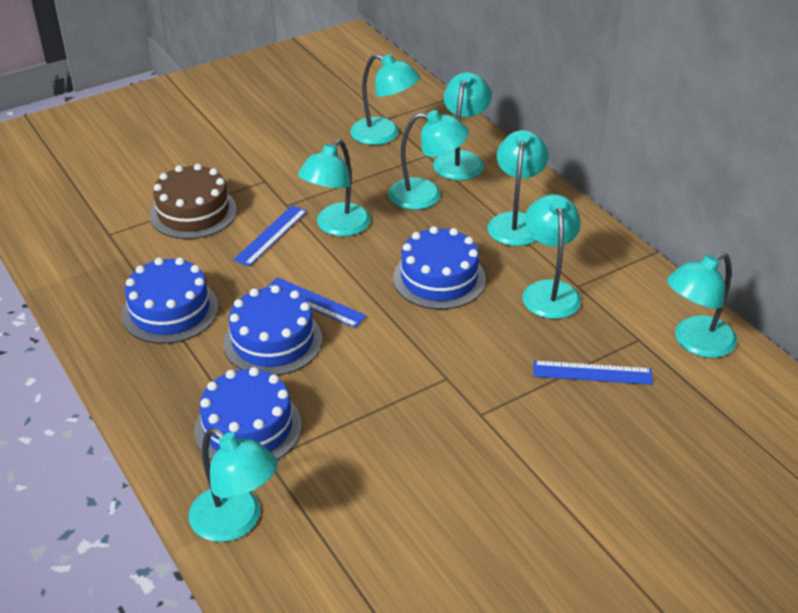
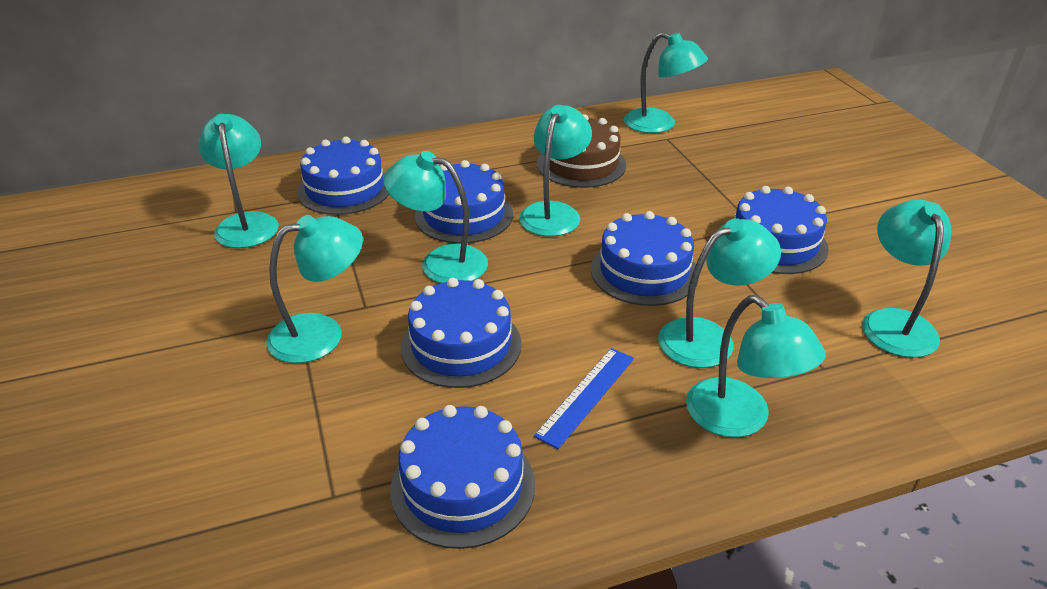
blue cake: [121,257,218,344] [194,367,302,461] [223,285,322,376] [393,226,486,309] = 4 -> [297,137,389,215] [390,405,535,549] [401,278,521,388] [415,160,513,244] [591,211,699,306] [735,186,829,274] = 6
blue ruler: [233,205,307,266] [266,277,367,328] [534,360,653,385] = 3 -> [534,348,634,449] = 1

